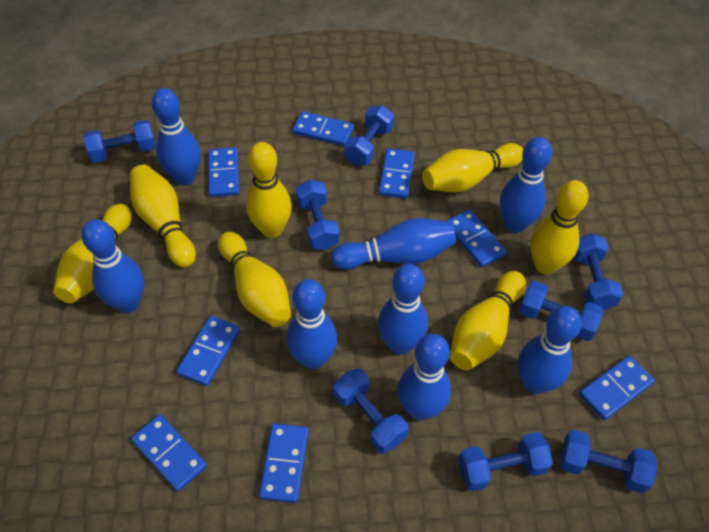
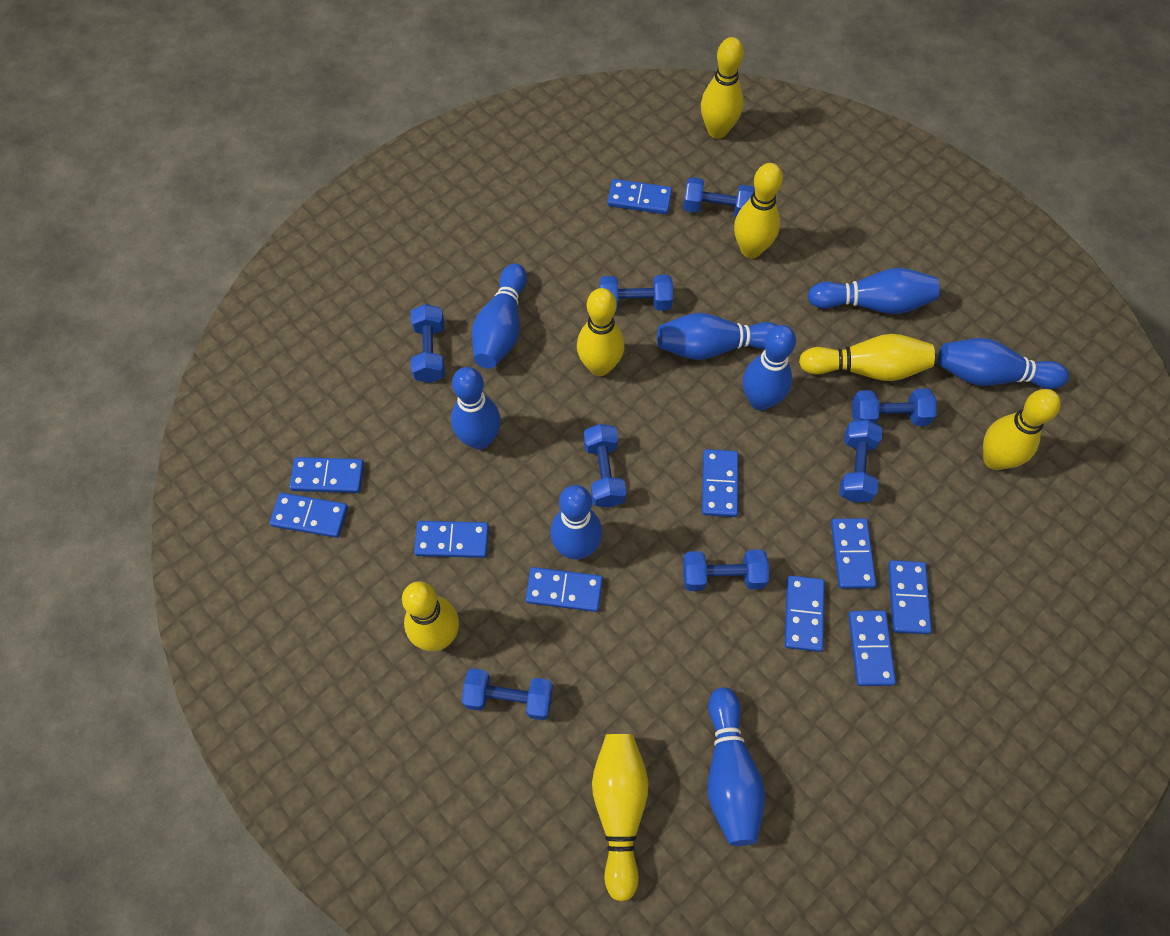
blue domino: [131,414,207,492] [177,316,240,386] [208,147,239,197] [259,423,309,503] [293,111,354,146] [379,148,415,199] [447,210,507,267] [579,356,655,420] = 8 -> [270,493,348,538] [289,457,364,493] [414,521,489,558] [526,567,603,612] [607,179,672,214] [702,449,738,517] [785,576,825,652] [831,518,876,589] [848,610,896,686] [888,560,932,634] = 10

